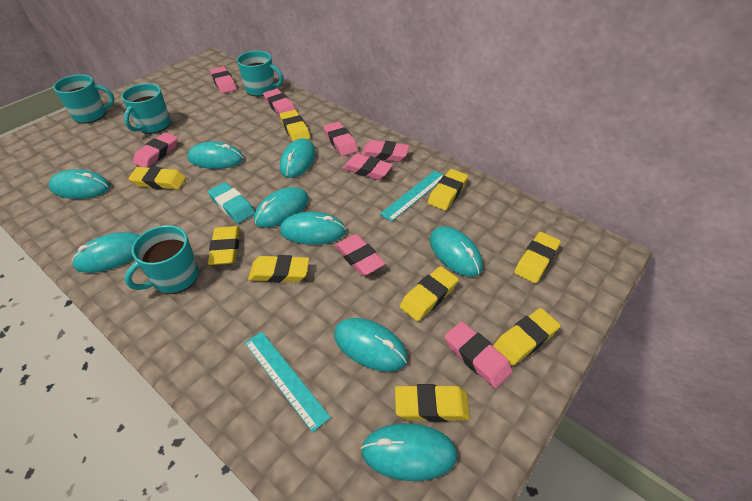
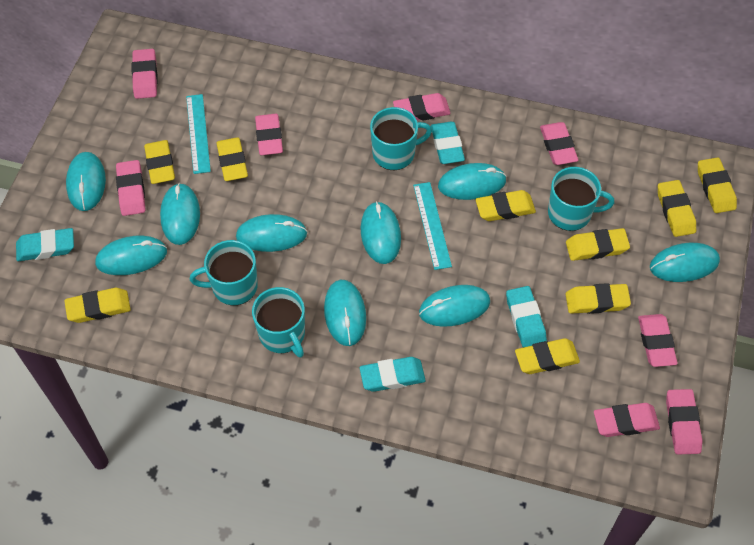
turquoise eraser: [208,182,255,223] = 1 -> [16,228,74,261] [360,357,425,392] [431,122,465,164] [506,286,547,348] = 4

